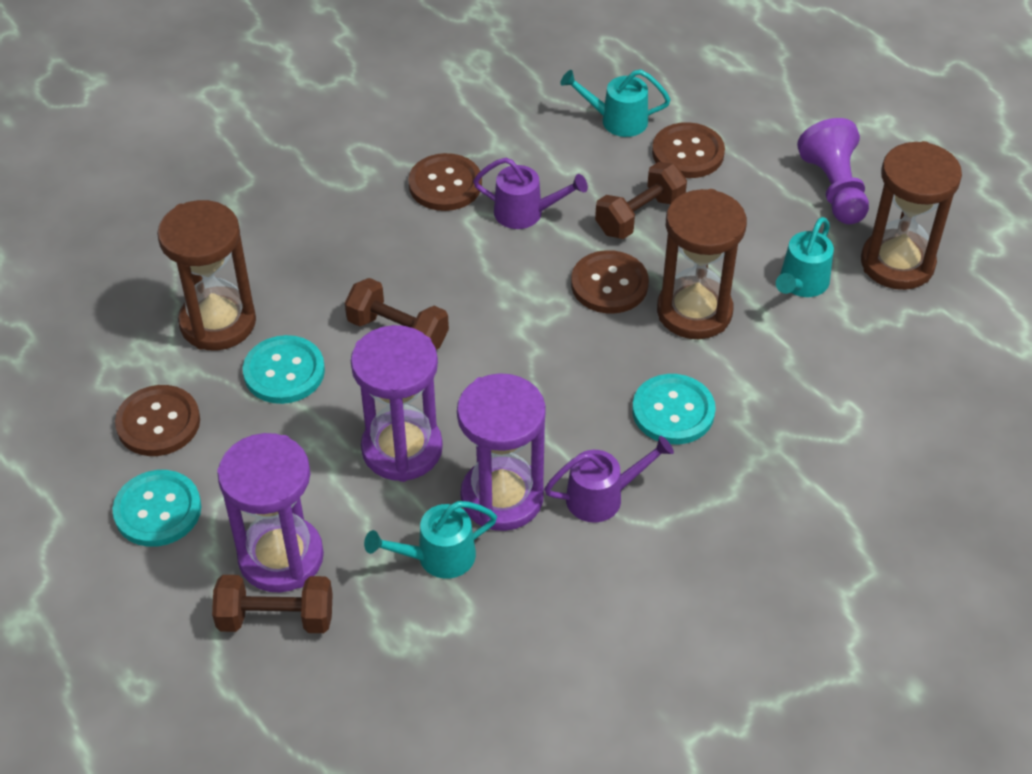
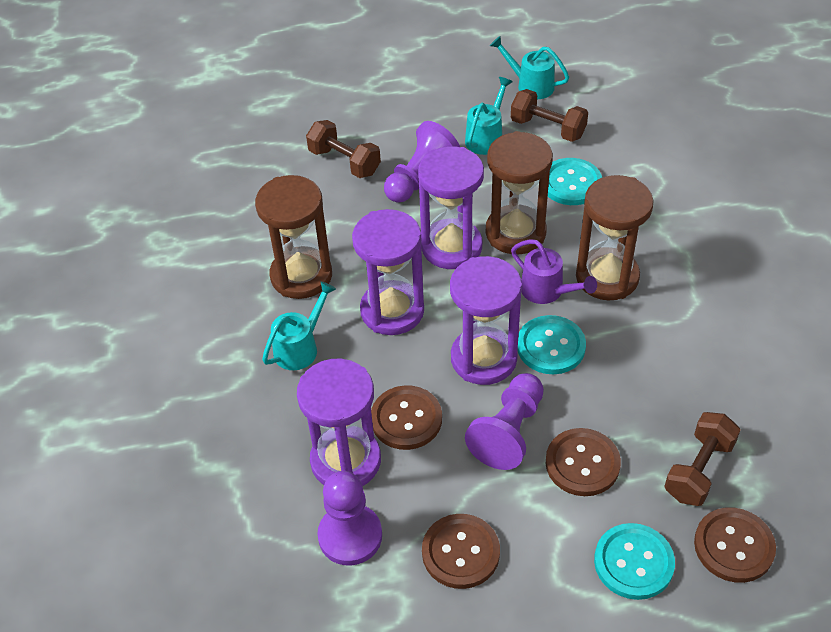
purple hourglass: [217,433,324,593] [351,325,443,482] [457,373,546,531] = 3 -> [297,359,381,486] [352,209,424,335] [418,146,484,269] [450,256,522,385] = 4
purple pawn: [797,118,869,224] = 1 -> [317,471,382,566] [384,121,460,203] [465,373,544,470] = 3
purple watering can: [473,158,588,229] [544,436,674,522] = 2 -> [511,239,597,304] = 1

